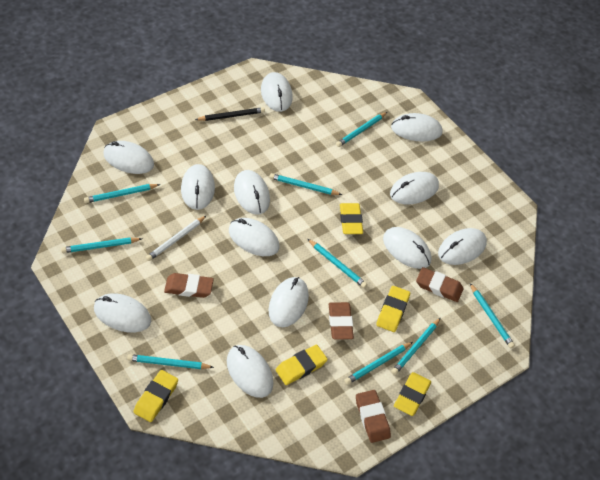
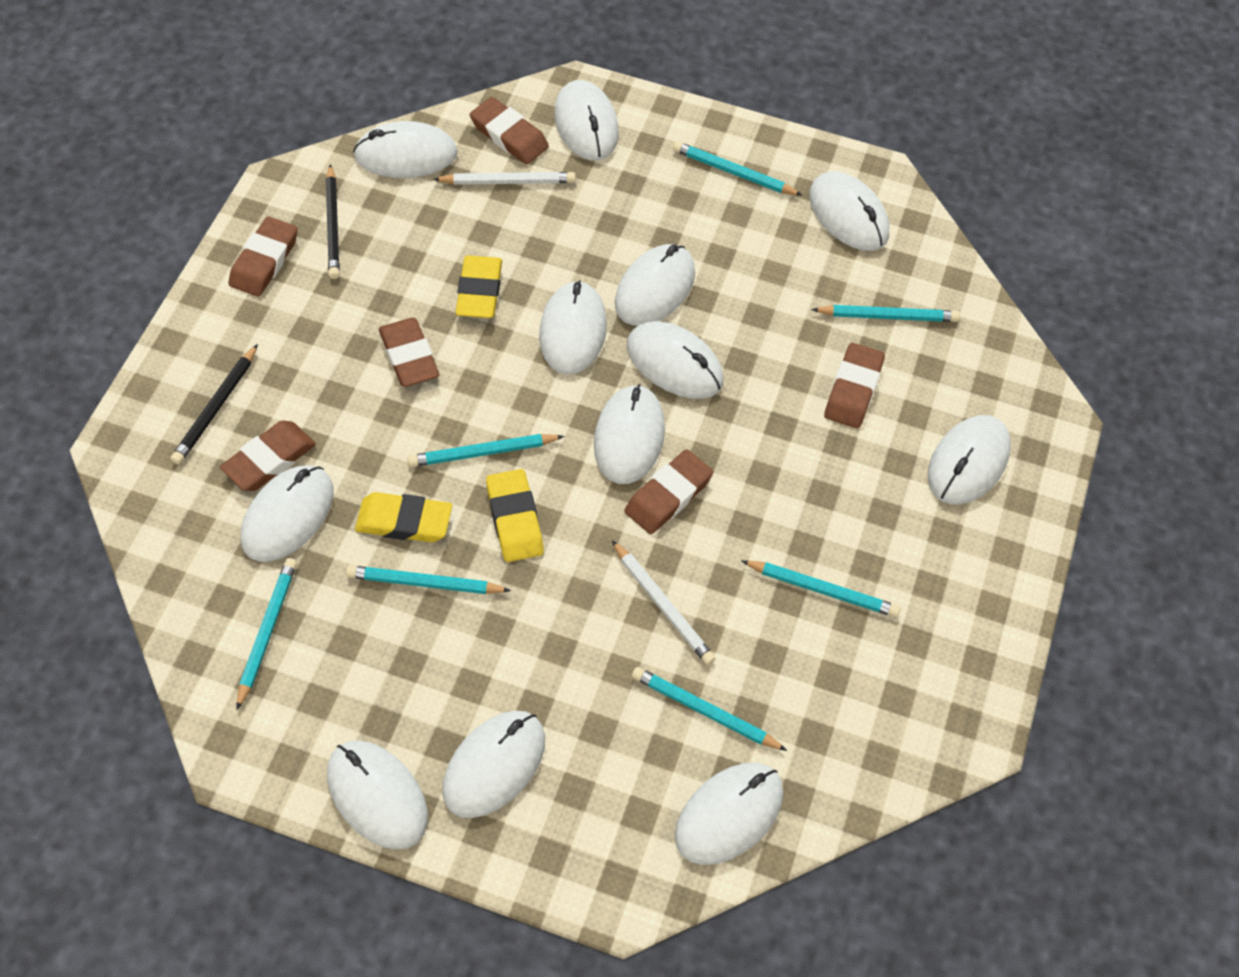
black pencil: [195,107,265,121] = 1 -> [171,344,258,464] [326,164,340,279] = 2
brown eraser: [164,273,214,298] [329,302,354,340] [356,390,391,443] [416,267,463,302] = 4 -> [220,421,316,491] [228,216,298,297] [379,318,439,387] [470,97,549,164] [624,449,713,534] [824,343,885,428] = 6
turquoise pencil: [61,238,142,253] [84,184,161,203] [127,354,214,369] [270,173,342,195] [308,239,367,288] [336,112,387,147] [344,342,413,385] [391,318,441,375] [470,283,515,348] = 9 -> [236,558,297,710] [346,565,511,594] [408,434,564,467] [632,667,787,751] [673,141,803,196] [741,560,900,617] [811,305,960,322] = 7
white pencil: [146,215,207,261] = 1 -> [433,172,576,185] [612,540,716,665] = 2
yellow eraser: [134,370,178,422] [276,345,328,385] [340,203,363,234] [376,286,410,332] [394,372,431,416] = 5 -> [355,492,452,542] [455,255,502,318] [486,469,544,562] = 3

